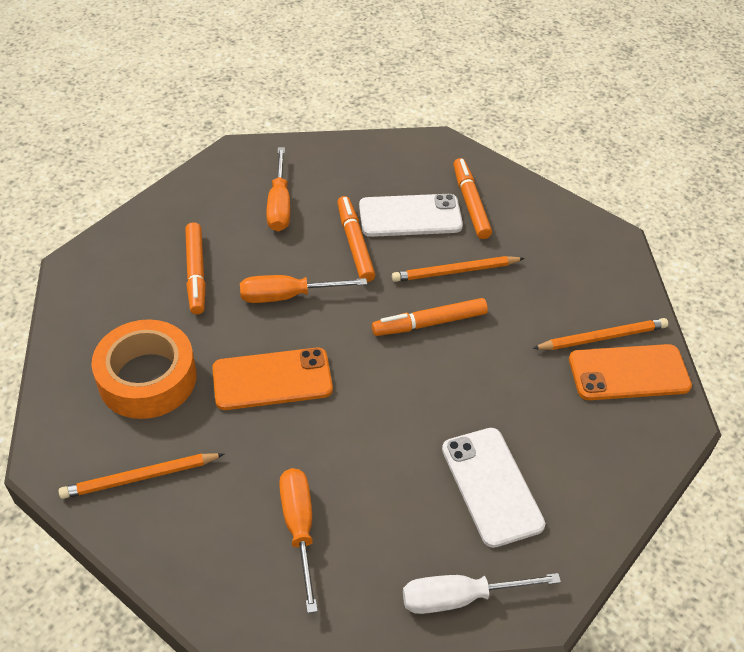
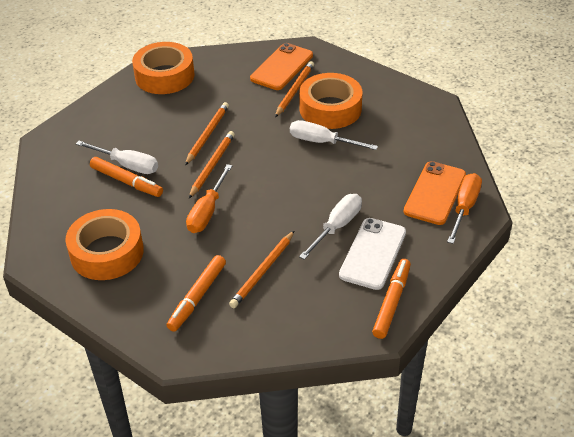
orange marker: [185,222,206,314] [337,196,375,282] [372,298,488,336] [453,158,492,239] = 4 -> [90,157,163,197] [166,255,226,332] [372,259,411,339] = 3
orange pencil: [59,453,224,499] [392,256,525,282] [532,318,668,350] = 3 -> [185,102,229,165] [189,131,235,198] [229,231,294,308] [275,61,314,117] = 4
orange screwdriver: [240,275,367,303] [266,147,290,231] [279,468,318,613] = 3 -> [186,164,232,233] [447,173,482,244] = 2
orange tape: [91,319,196,419] = 1 -> [65,209,144,280] [132,42,195,94] [299,73,362,129] = 3
white phone: [359,194,463,237] [442,428,545,548] = 2 -> [339,218,406,290] = 1
white screwdriver: [403,573,561,614] = 1 -> [76,141,158,174] [290,120,378,150] [299,194,362,260] = 3

